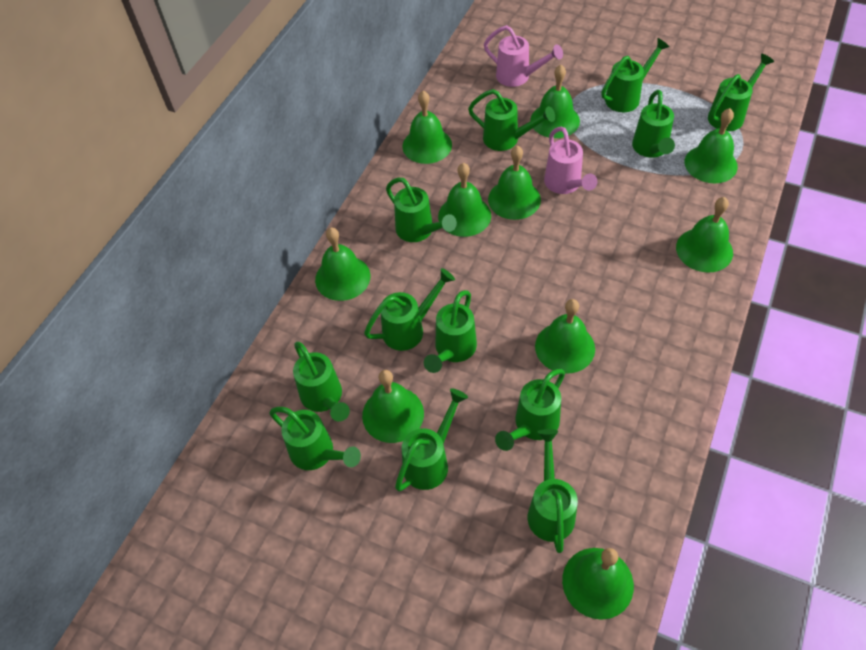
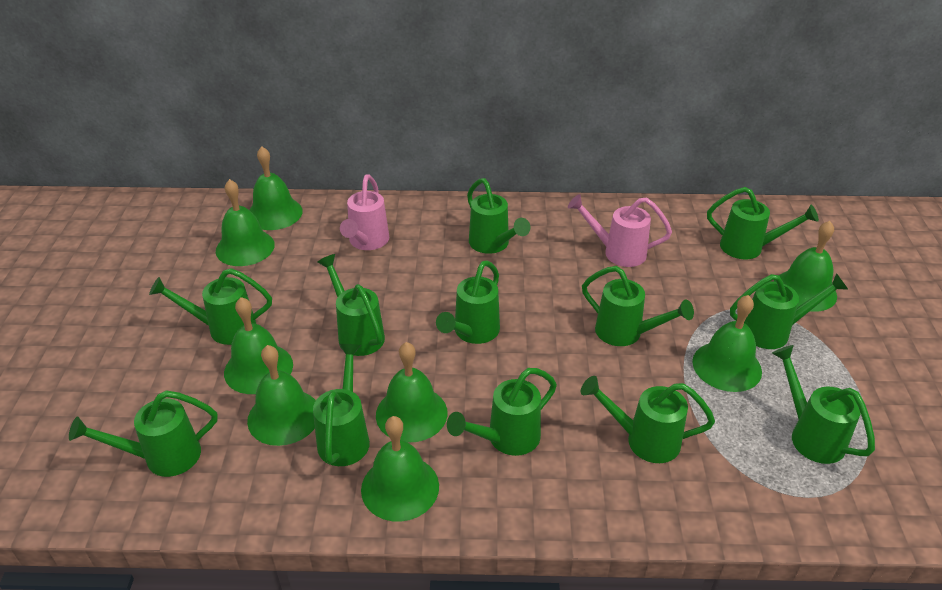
green bell: [315,227,370,301] [362,370,424,443] [402,91,452,164] [438,163,491,237] [488,145,541,220] [530,65,580,138] [535,299,595,373] [562,548,634,620] [676,197,733,273] [685,108,738,183] = 10 -> [216,179,275,266] [224,297,293,394] [247,345,316,446] [249,146,303,230] [361,416,439,522] [376,342,448,443] [692,295,762,392] [774,221,837,312] = 8

